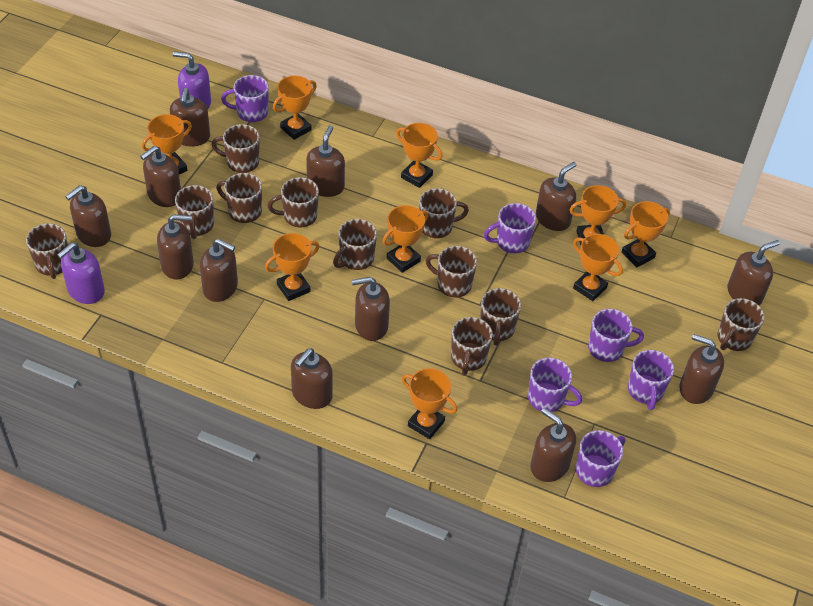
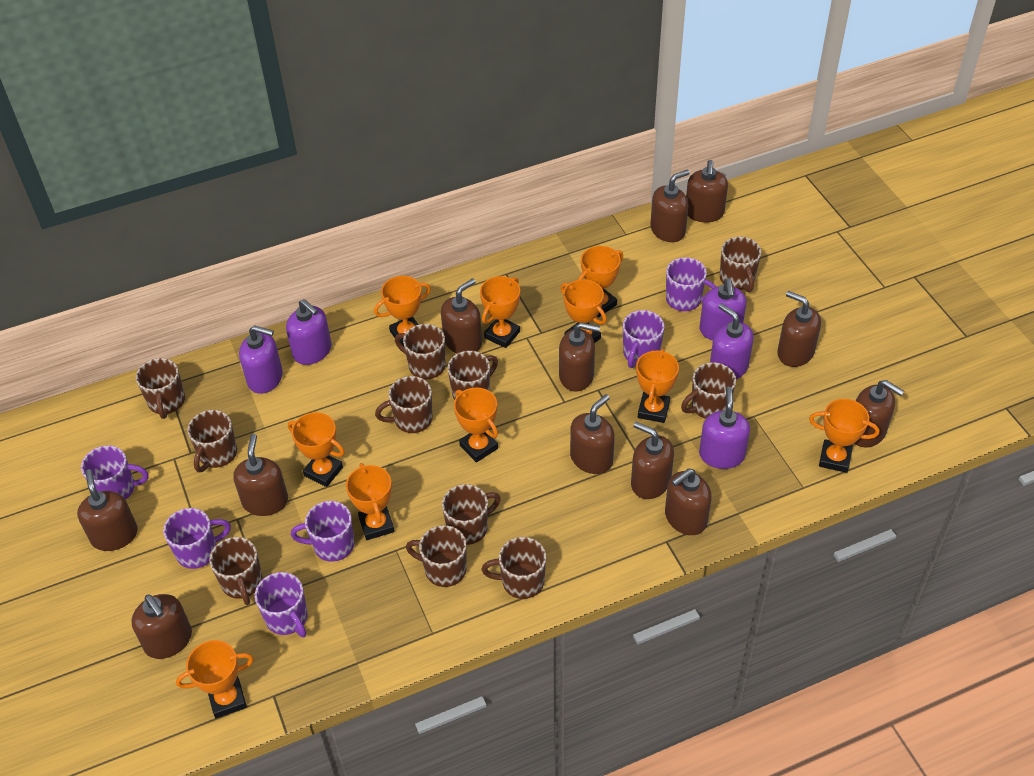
orange trophy: [142,114,192,175] [265,233,320,301] [273,76,317,140] [382,205,428,273] [396,123,443,188] [402,368,457,439] [570,185,626,245] [573,234,623,301] [622,201,670,267] = 9 -> [176,640,254,718] [288,412,345,487] [346,463,394,540] [374,276,431,346] [454,387,498,463] [480,276,520,348] [561,279,607,343] [578,246,623,317] [636,349,679,423] [809,399,879,473] = 10
purple soap dispenser: [57,242,105,304] [173,52,211,109] = 2 -> [239,325,283,394] [286,299,332,365] [699,387,750,469] [700,278,746,341] [710,303,754,379] = 5

